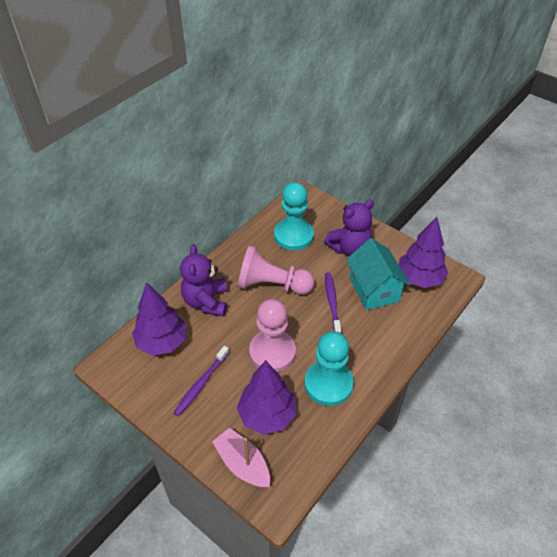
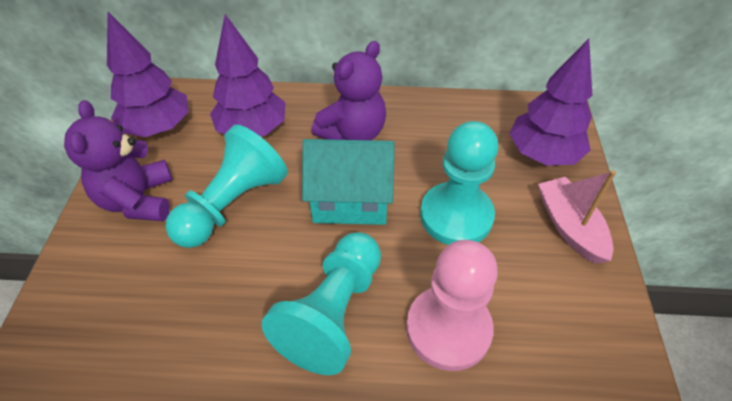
pink pawn: [238,245,314,295] [249,299,296,372] = 2 -> [406,240,498,371] = 1
purple toothbrush: [173,346,229,417] [325,272,341,333] = 2 -> none = 0
turquoise pawn: [274,182,314,251] [304,332,354,406] = 2 -> [165,124,288,248] [261,232,381,375] [420,121,498,245] = 3

